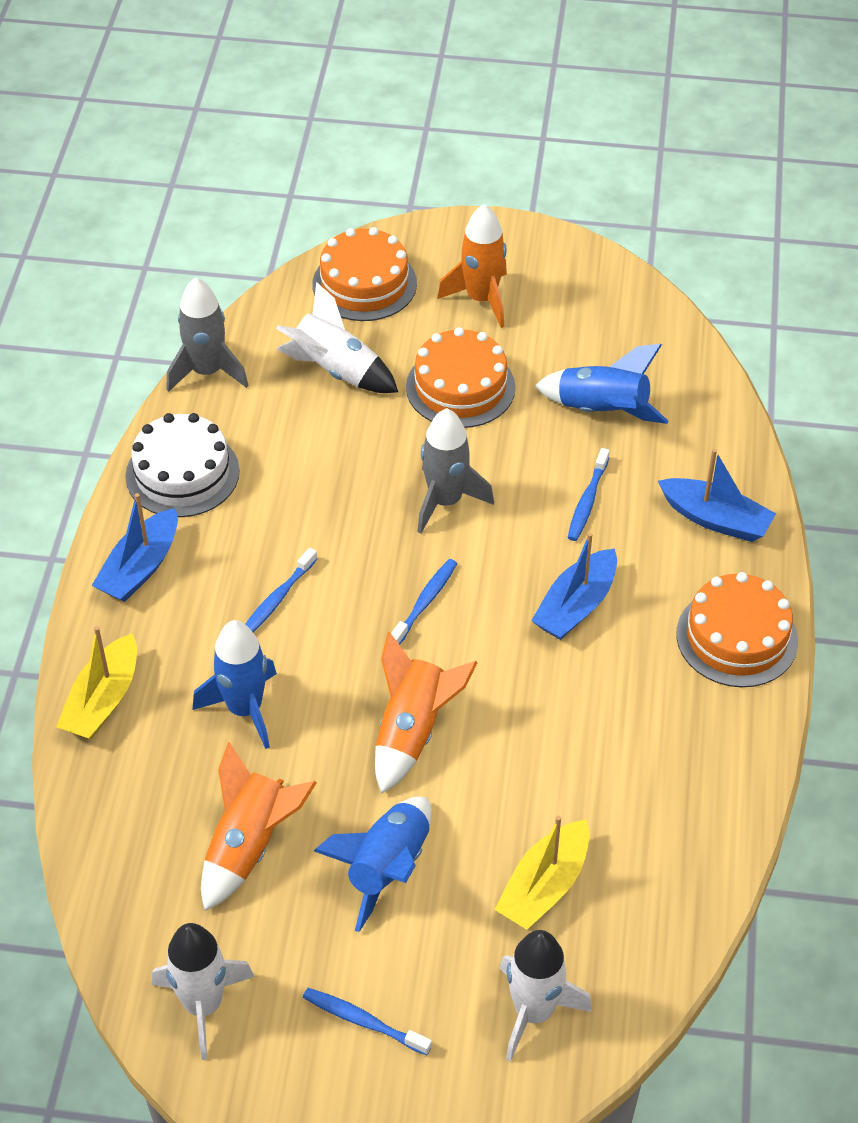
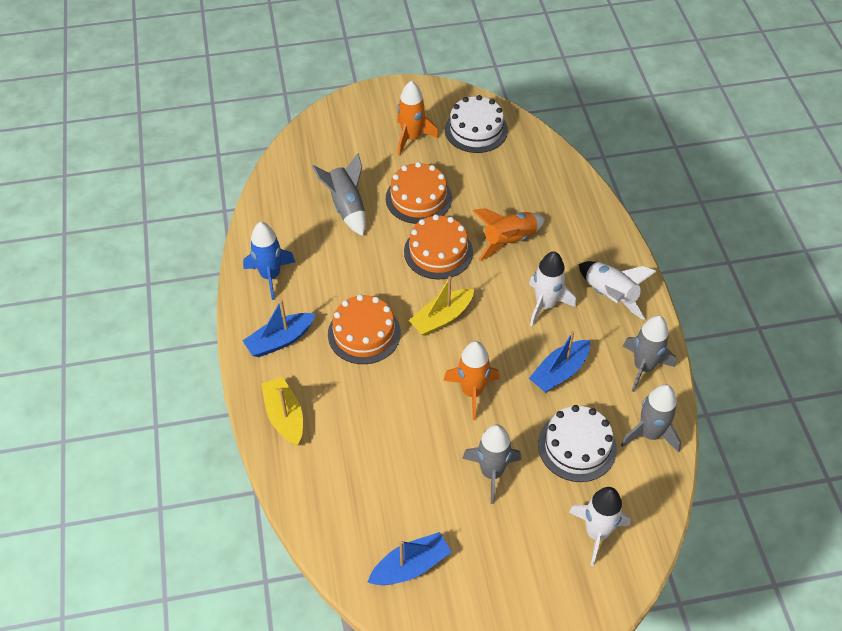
blue rocket: [193,620,277,749] [314,797,432,932] [535,344,668,424] = 3 -> [243,222,295,300] = 1
blue toothbrush: [246,548,317,632] [303,988,432,1055] [391,559,457,645] [568,448,610,541] = 4 -> none = 0
grey rocket: [167,277,249,392] [418,408,494,534] = 2 -> [312,153,366,236] [462,424,521,504] [621,384,681,453] [623,315,676,392] = 4
white cake: [125,413,240,517] = 1 -> [445,95,508,153] [538,405,617,482] = 2

